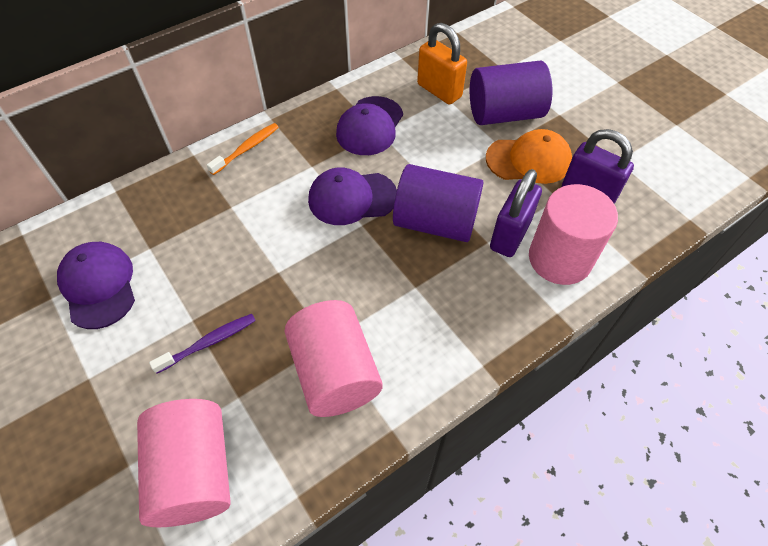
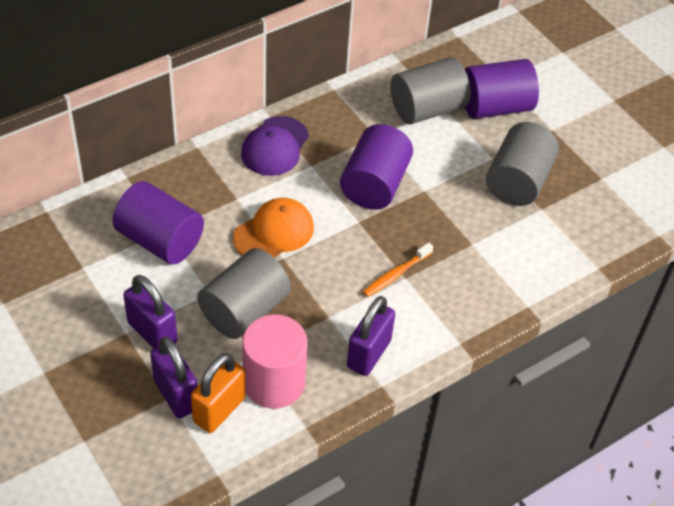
grey cylinder: none = 0 -> [197,248,291,339] [390,57,471,125] [486,122,559,206] = 3
pink cylinder: [137,399,231,527] [284,300,383,417] [529,184,618,285] = 3 -> [242,315,308,409] = 1
purple cap: [57,242,135,329] [308,167,397,225] [336,96,403,155] = 3 -> [241,116,309,176] = 1
purple cylinder: [393,164,484,242] [470,61,552,125] = 2 -> [113,181,204,265] [340,124,413,210] [465,59,539,119] = 3
purple padlock: [490,169,542,257] [562,129,634,204] = 2 -> [123,275,178,348] [150,336,198,418] [347,296,395,376] = 3
purple toothbrush: [149,314,256,374] = 1 -> none = 0

